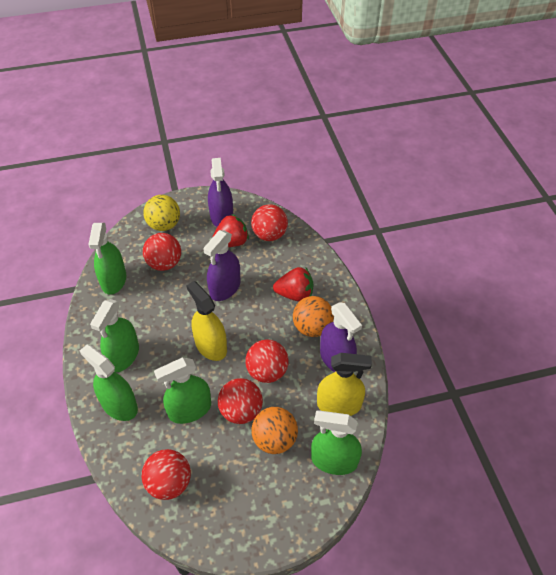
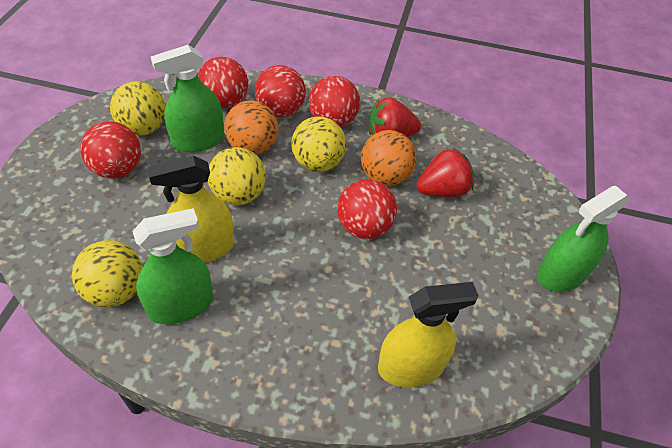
green spray bottle: [80,344,138,421] [88,223,126,295] [90,299,139,372] [154,358,211,424] [311,410,362,475] = 5 -> [133,208,213,324] [151,45,224,152] [537,186,630,292] = 3
purple spray bottle: [203,230,241,301] [208,158,233,227] [320,302,362,372] = 3 -> none = 0
yellow ball: [143,195,180,231] = 1 -> [72,240,143,307] [110,81,166,136] [208,147,266,205] [291,116,346,172] = 4

